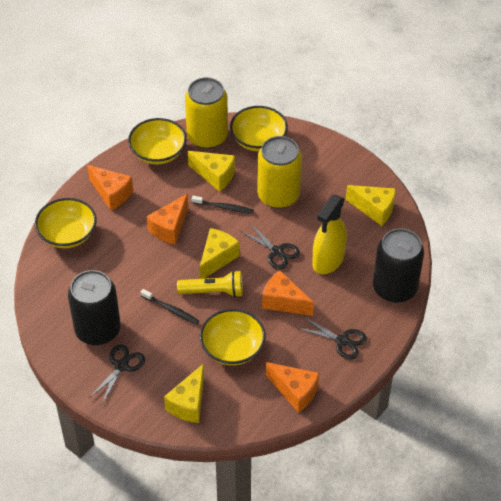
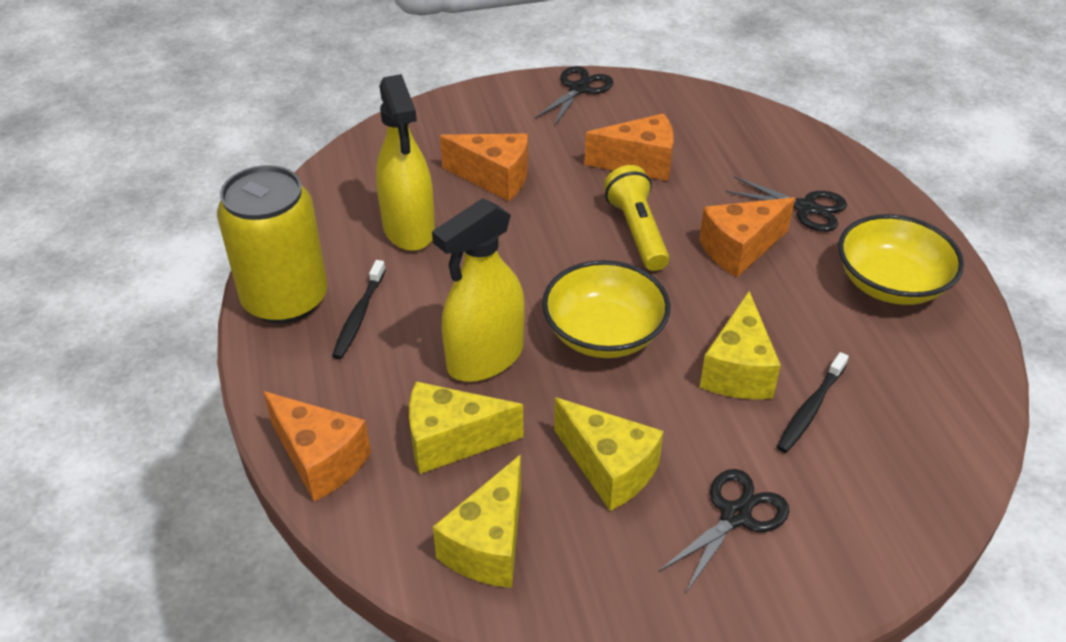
black can: [68,270,121,345] [373,228,424,303] = 2 -> none = 0
yellow bowl: [35,198,96,248] [128,118,187,164] [200,309,266,365] [230,106,288,151] = 4 -> [542,260,670,358] [838,214,964,305] = 2
yellow can: [185,77,228,149] [257,136,302,209] = 2 -> [217,165,328,323] = 1
yellow spray bottle: [312,195,347,274] = 1 -> [376,74,435,251] [432,198,525,382] = 2

